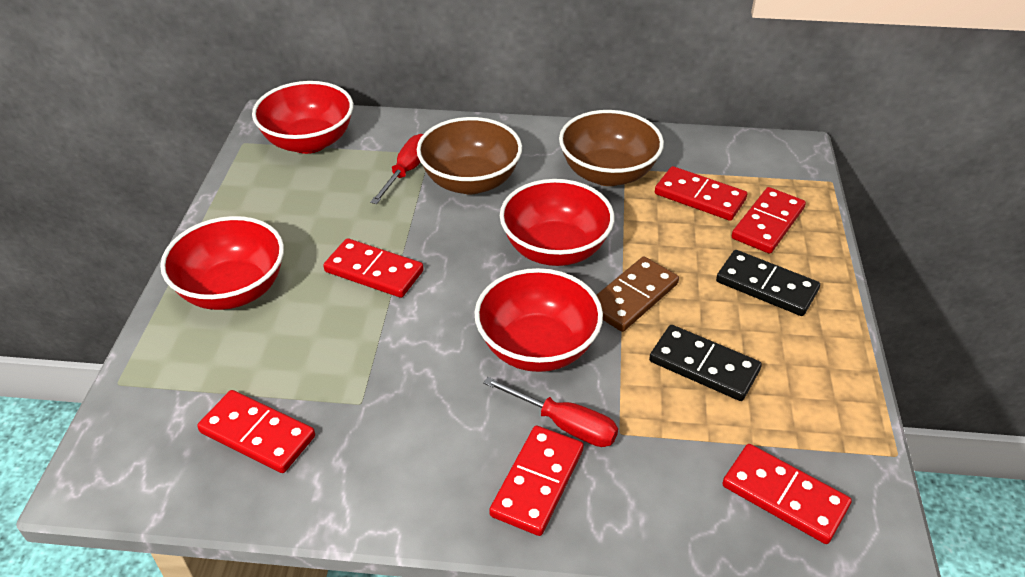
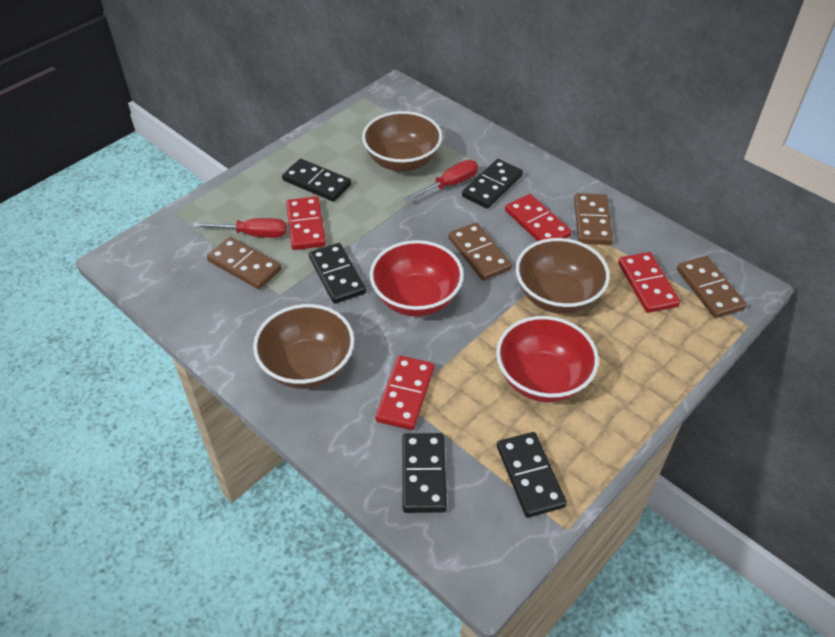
black domino: [649,325,762,401] [716,250,820,316] = 2 -> [282,158,351,202] [309,243,366,304] [402,433,447,513] [462,159,523,209] [497,432,567,518] = 5
brown bowl: [417,117,522,194] [559,110,664,186] = 2 -> [253,304,354,389] [362,111,442,172] [515,238,610,314] = 3
brown domino: [597,256,679,332] = 1 -> [207,237,281,289] [448,222,512,281] [574,193,613,245] [677,256,747,318] = 4
red bowl: [160,216,284,310] [252,81,353,154] [474,268,603,372] [500,179,614,266] = 4 -> [370,240,464,317] [496,316,599,402] = 2
red domino: [197,390,315,473] [323,238,424,298] [489,426,584,536] [655,166,747,221] [722,444,852,544] [732,187,806,254] = 6 -> [286,196,326,250] [375,355,435,430] [505,194,572,241] [618,252,680,313] = 4

